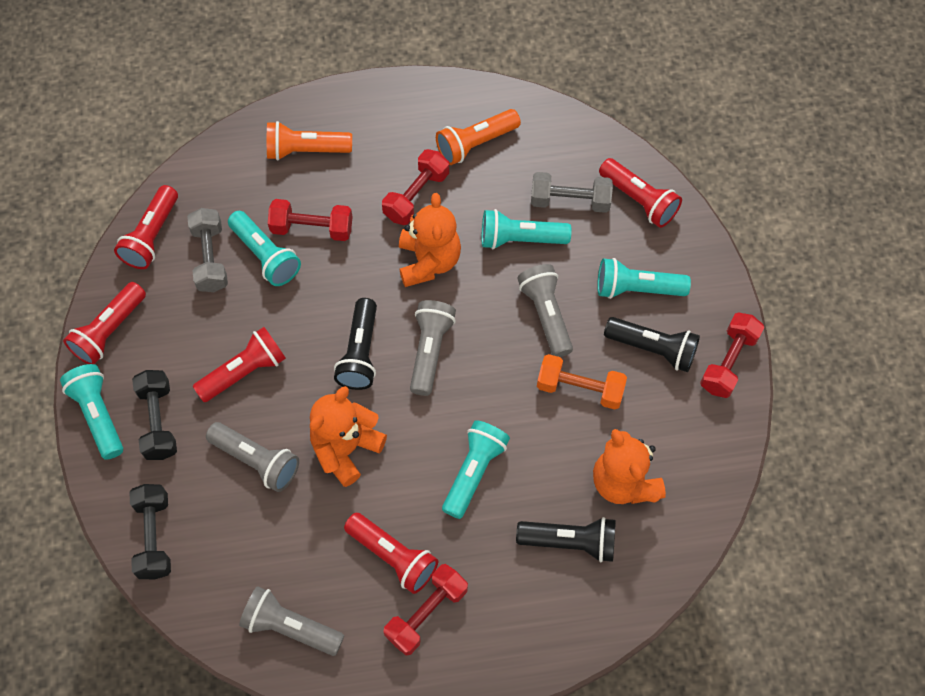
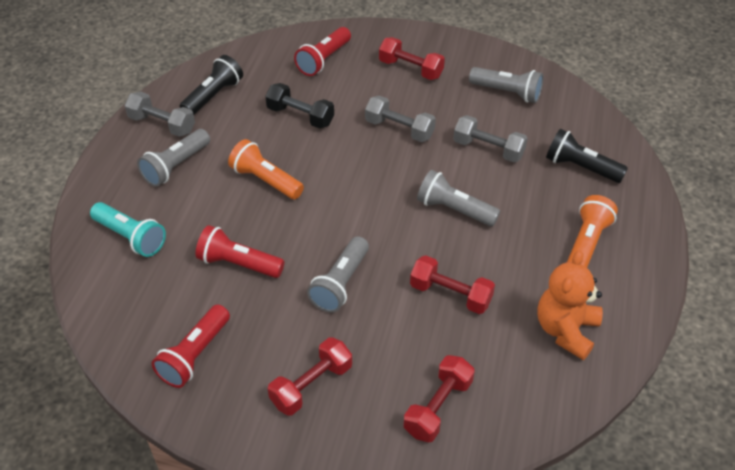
black dumbbell: [130,484,171,579] [132,370,177,460] = 2 -> [265,83,334,129] = 1
black flashlight: [334,298,377,390] [516,517,616,562] [604,317,700,372] = 3 -> [180,55,243,115] [546,129,628,183] = 2
grey dumbbell: [187,208,228,292] [531,172,613,213] = 2 -> [124,92,195,137] [365,96,436,142] [453,115,528,162] = 3
orange dumbbell: [537,354,627,410] = 1 -> none = 0
orange teddy bear: [310,386,387,487] [399,193,461,287] [593,429,666,504] = 3 -> [537,250,603,360] = 1
red flashlight: [63,282,146,364] [114,185,178,269] [193,327,286,402] [344,513,438,594] [599,158,682,228] = 5 -> [152,304,230,388] [195,225,285,278] [294,27,351,76] = 3
turquoise flashlight: [60,364,123,460] [228,211,301,286] [442,420,510,519] [482,209,572,249] [597,258,691,299] = 5 -> [90,202,166,257] = 1

